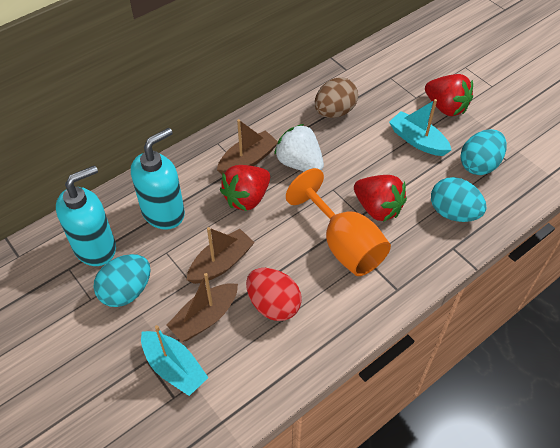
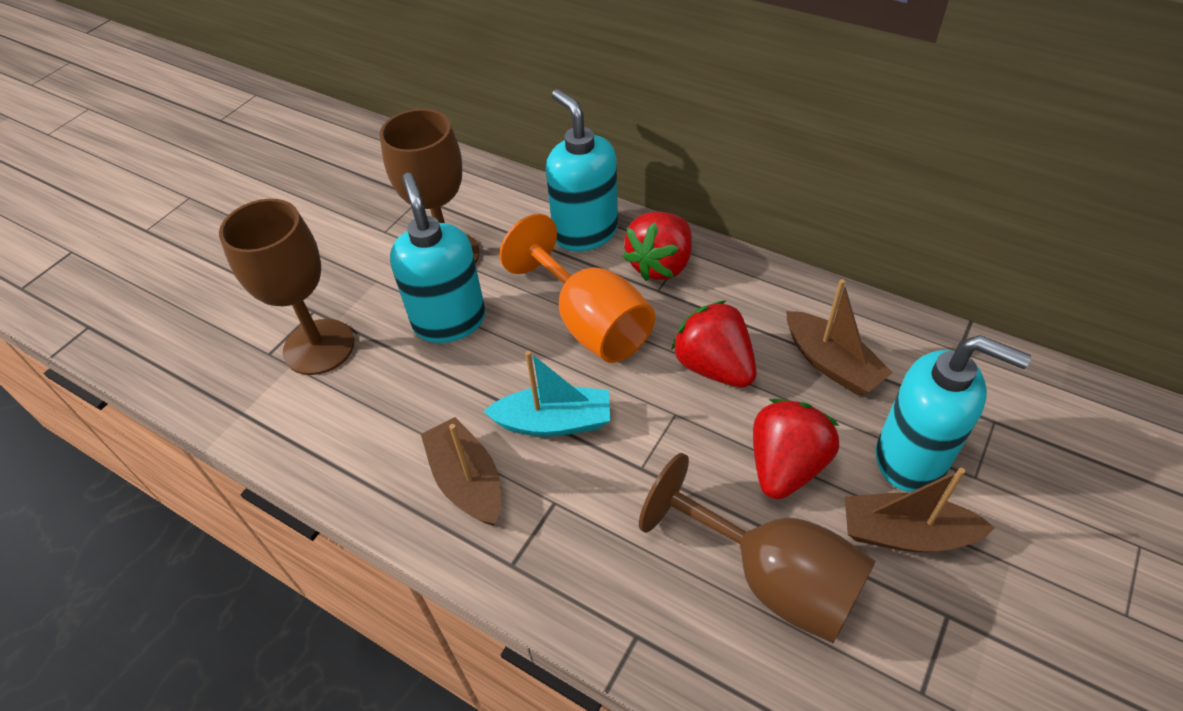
brown egg: [315,77,358,118] = 1 -> none = 0
brown goblet: none = 0 -> [219,199,354,375] [379,109,479,264] [639,453,876,643] = 3
red egg: [246,268,302,321] = 1 -> none = 0
turquoise boat: [141,325,209,396] [389,99,451,156] = 2 -> [483,351,610,437] = 1
turquoise egg: [93,254,151,307] [431,177,486,222] [461,129,507,175] = 3 -> none = 0
turquoise soap dispenser: [56,165,116,266] [131,128,185,230] = 2 -> [390,173,486,343] [546,89,618,251] [876,335,1031,492] = 3
white strawberry: [274,124,324,172] = 1 -> none = 0

